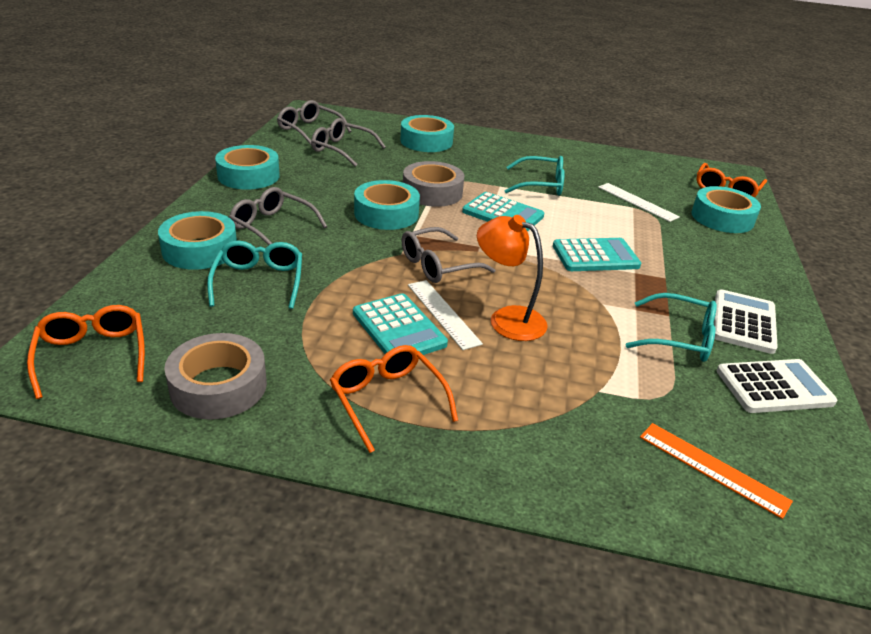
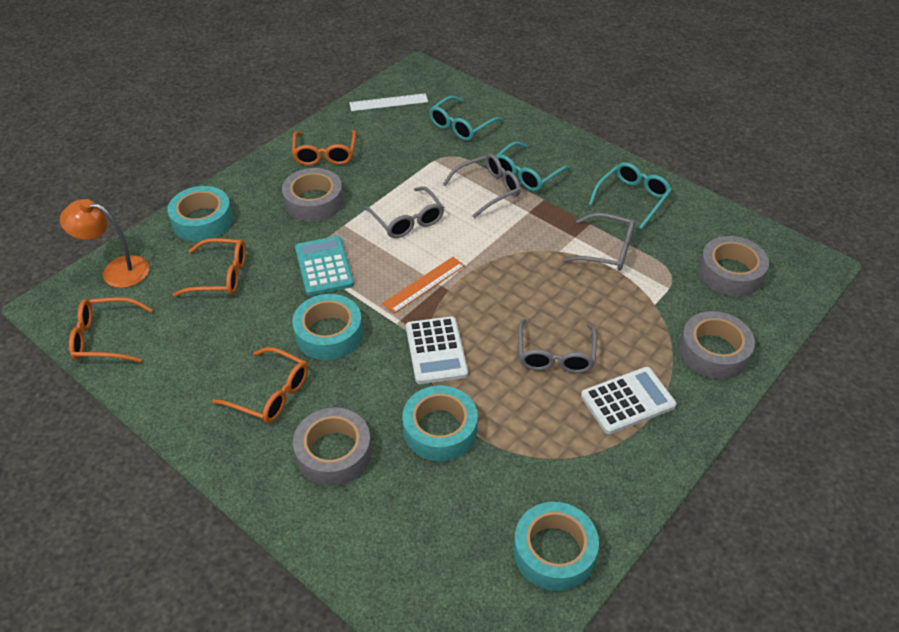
grey tape: [164,333,267,419] [403,161,464,207] = 2 -> [282,168,343,222] [293,407,372,486] [679,311,755,379] [699,236,769,296] = 4
orange glasses: [27,305,145,399] [330,345,458,453] [697,163,767,198] = 3 -> [69,297,153,362] [173,238,246,297] [212,347,308,423] [292,130,356,166] = 4
turquoise calculator: [353,293,448,355] [462,192,544,232] [553,238,641,271] = 3 -> [295,236,354,296] = 1
turquoise tape: [158,211,237,270] [215,145,280,189] [354,180,420,230] [400,115,454,152] [691,186,761,233] = 5 -> [167,186,233,241] [292,294,363,360] [402,385,478,461] [513,502,599,591] = 4
white ruler: [408,280,483,350] [598,183,680,222] = 2 -> [349,93,428,111] = 1

